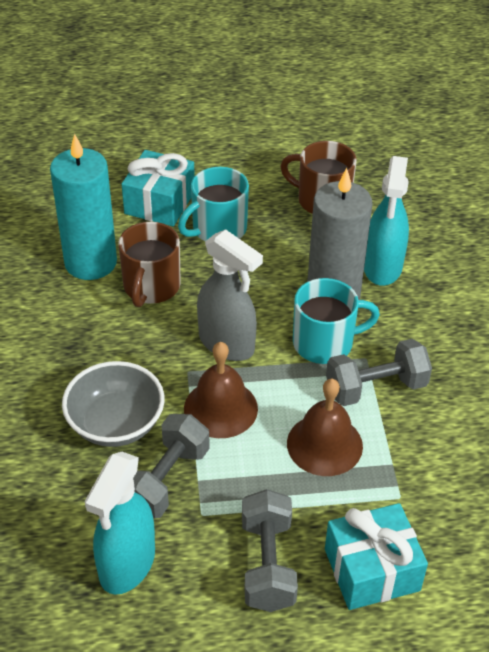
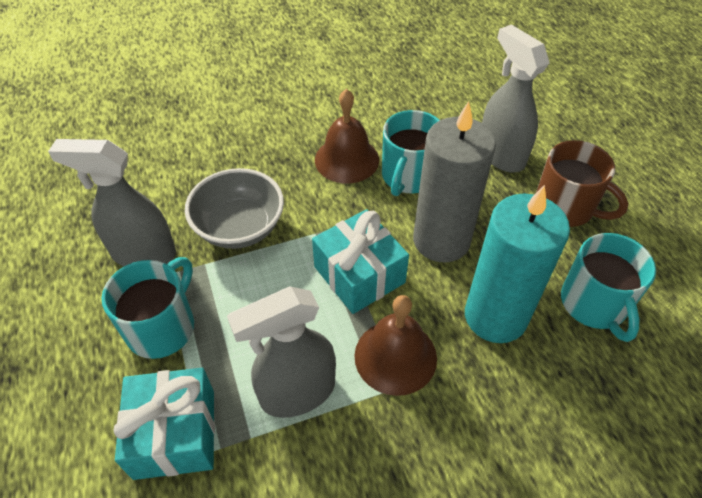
brown mug: [118,222,181,307] [280,141,357,214] = 2 -> [536,140,628,227] = 1
grey dumbbell: [133,414,210,518] [242,489,298,612] [326,339,432,406] = 3 -> none = 0
grey spray bottle: [197,229,263,361] = 1 -> [48,139,176,266] [227,287,336,418] [482,24,549,172] = 3
turquoise mug: [178,167,249,241] [293,278,380,364] = 2 -> [102,257,194,359] [382,110,440,196] [561,233,656,342] = 3
turquoise spray bottle: [85,452,155,595] [364,156,409,286] = 2 -> none = 0

